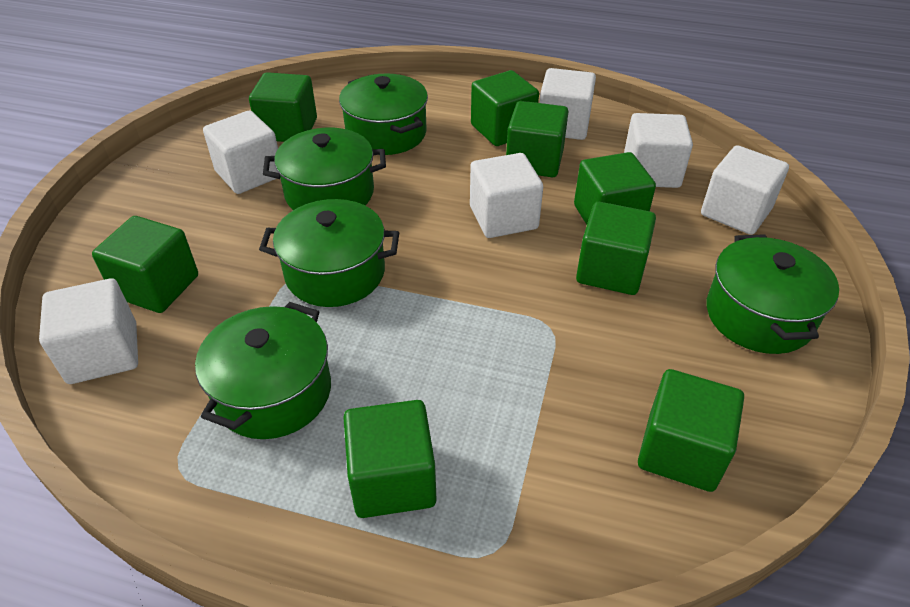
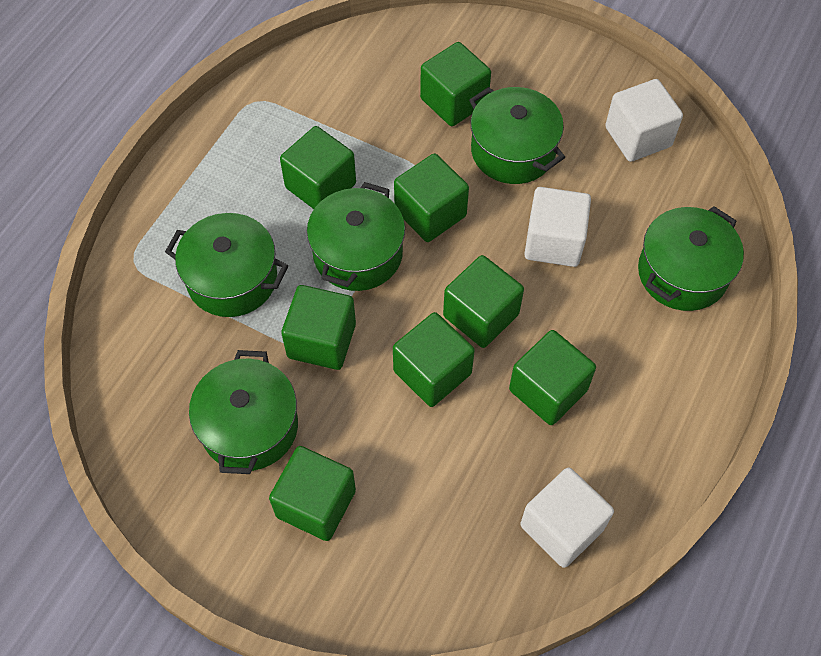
white cube: [39,278,138,384] [203,111,278,194] [470,153,543,238] [539,68,596,140] [624,113,693,188] [701,146,789,235] = 6 -> [520,467,614,568] [524,187,591,267] [605,79,683,162] = 3

